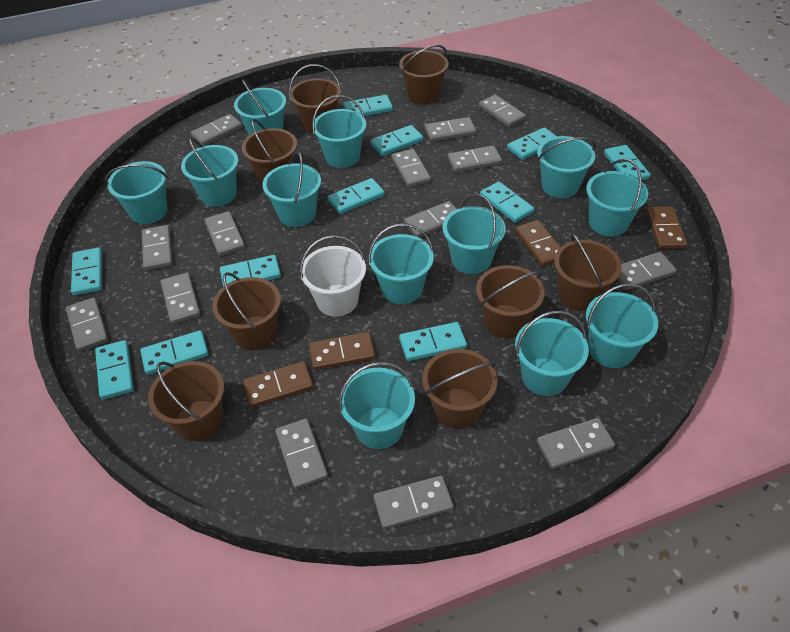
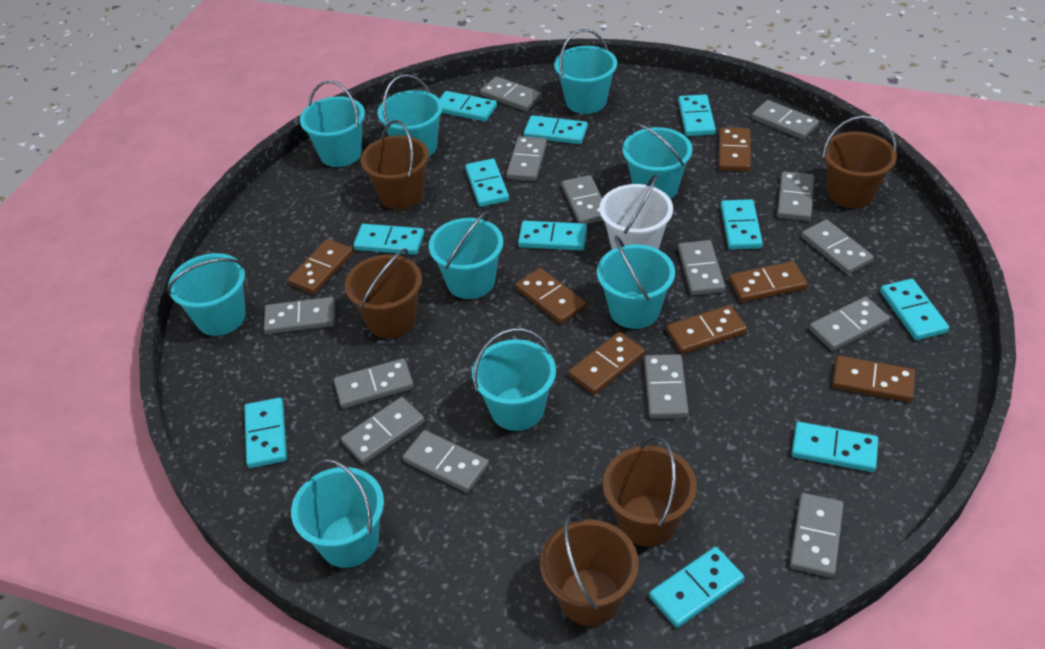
brown bucket: [148,361,224,441] [212,272,281,350] [242,119,297,186] [289,64,341,134] [399,45,449,104] [422,349,497,429] [476,265,545,338] [554,233,622,311] = 8 -> [345,248,422,338] [361,120,429,210] [540,513,639,626] [603,436,697,547] [822,116,897,208] = 5
brown domino: [243,361,314,408] [309,332,375,370] [515,220,560,267] [646,206,687,249] = 4 -> [288,239,353,294] [516,268,586,324] [569,332,645,395] [666,305,747,354] [718,127,751,172] [729,261,808,302] [832,356,915,402] = 7
turquoise bucket: [105,161,168,224] [181,137,238,206] [234,79,286,135] [263,151,321,227] [312,95,367,168] [338,362,415,449] [368,223,434,304] [443,194,506,274] [515,310,589,396] [537,136,596,198] [586,159,648,236] [586,283,658,368] = 12 -> [167,253,246,336] [291,459,384,568] [300,80,365,167] [378,74,442,157] [429,210,503,299] [472,328,556,431] [554,29,617,114] [597,236,675,329] [622,123,692,199] = 9

